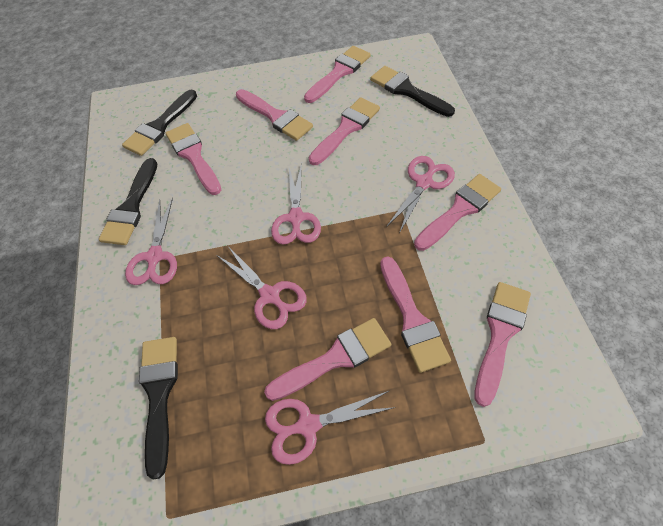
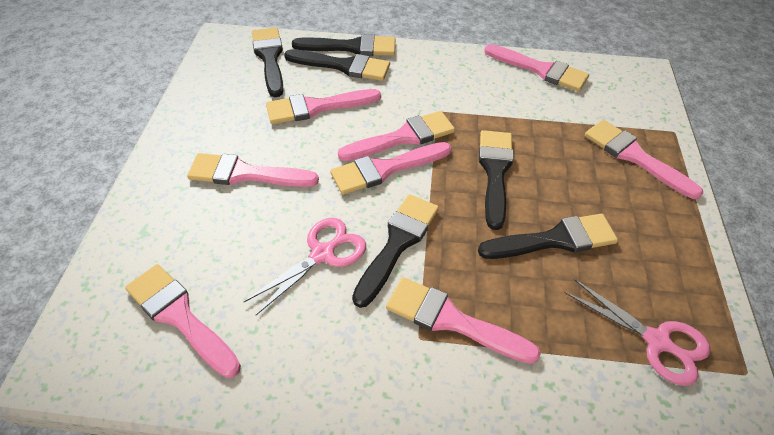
black brush: [99,158,157,245] [122,90,197,156] [139,337,178,479] [370,66,455,117] = 4 -> [252,27,284,97] [284,50,390,81] [292,34,395,56] [352,194,439,308] [478,214,618,259] [479,130,514,230] = 6
pink scissors: [125,197,177,285] [218,245,307,329] [265,391,396,465] [271,163,321,244] [386,156,455,233] = 5 -> [244,218,366,315] [564,279,710,386] = 2

